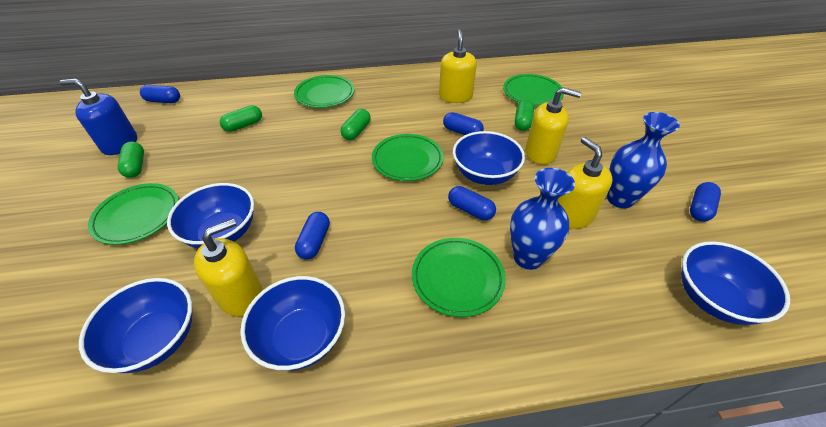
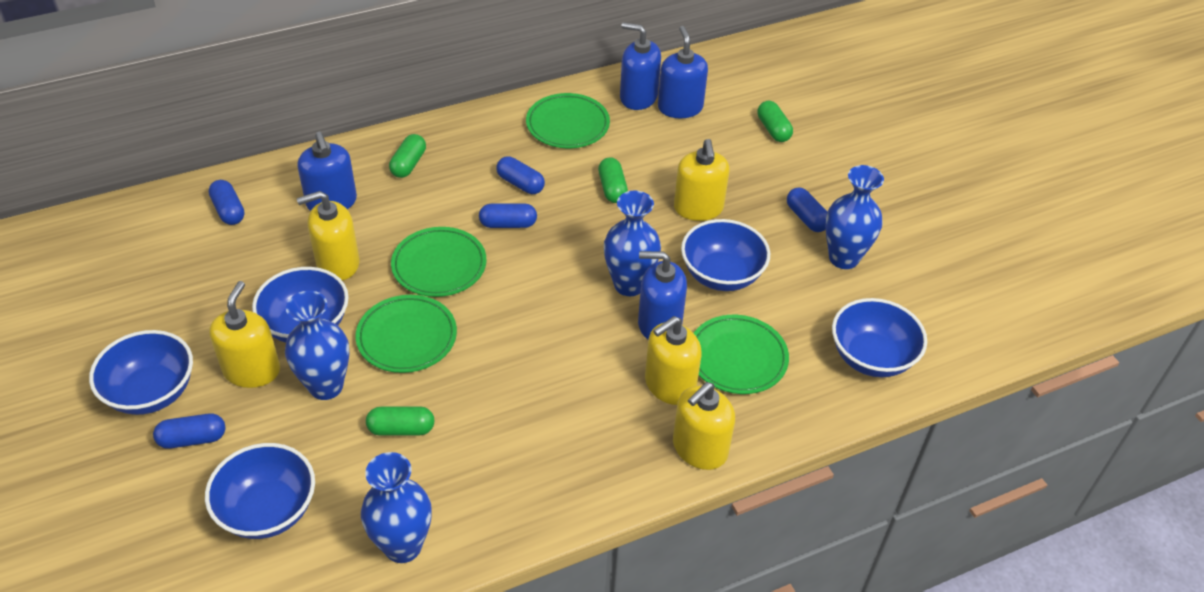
blue soap dispenser: [59,79,137,155] = 1 -> [297,132,357,211] [620,22,661,110] [638,251,687,339] [658,26,708,118] = 4
blue vase: [510,168,575,270] [607,112,680,208] = 2 -> [285,291,349,400] [361,452,431,563] [604,190,661,296] [825,165,884,269] = 4
green plate: [88,183,179,245] [294,75,355,108] [372,134,444,181] [412,238,506,317] [503,74,564,107] = 5 -> [356,295,457,373] [391,227,487,297] [526,93,610,148] [694,315,789,394] = 4
yellow soap dispenser: [194,218,263,316] [439,29,477,103] [525,87,582,164] [558,137,613,229] = 4 -> [209,281,280,388] [297,191,360,280] [645,316,702,405] [673,382,735,470] [674,139,729,221] = 5

